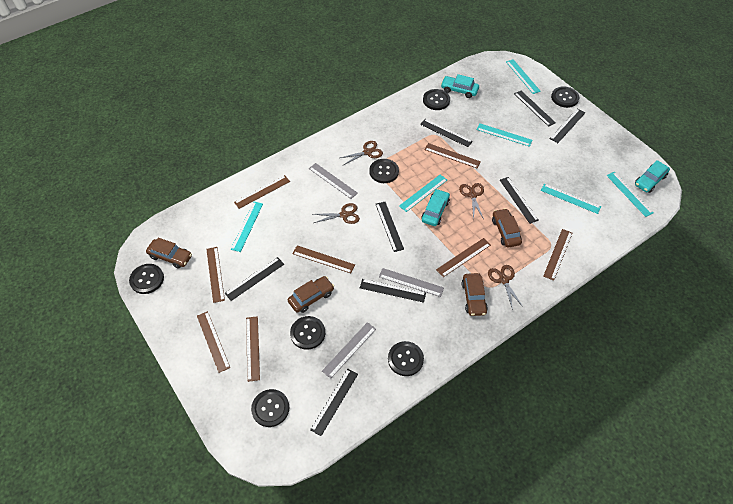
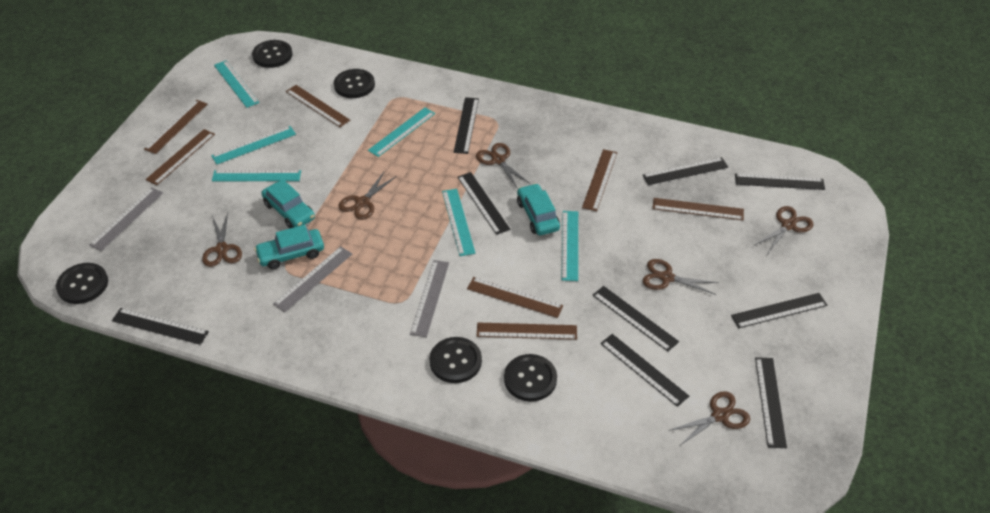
black button: [129,264,164,294] [251,389,289,427] [290,316,325,350] [369,159,399,183] [388,341,424,376] [423,89,450,110] [551,86,579,108] = 7 -> [56,263,108,304] [252,40,292,68] [334,69,375,98] [429,337,482,383] [504,354,557,402] = 5
black ruler: [225,257,284,301] [310,369,358,436] [360,279,426,303] [376,202,404,252] [420,119,473,147] [500,177,539,224] [514,91,556,127] [550,108,586,143] = 8 -> [112,308,209,345] [454,97,479,154] [458,172,510,235] [593,286,679,352] [600,334,689,407] [642,157,728,185] [731,293,827,328] [735,173,825,190] [755,357,787,448] = 9
brown car: [146,238,192,269] [288,276,334,313] [462,273,488,316] [492,208,522,248] = 4 -> none = 0
brown ruler: [197,311,230,373] [206,247,225,303] [234,175,290,209] [246,316,260,382] [293,246,355,273] [424,143,481,168] [436,238,491,277] [543,229,572,281] = 8 -> [144,100,207,154] [145,129,215,185] [286,85,350,127] [467,277,563,318] [477,323,577,340] [582,149,617,211] [652,198,744,220] = 7
brown scissors: [313,203,360,224] [340,141,383,165] [459,183,484,220] [488,265,523,310] = 4 -> [202,213,242,267] [339,172,397,220] [476,143,530,188] [643,259,719,295] [668,391,750,446] [754,206,813,253] = 6

